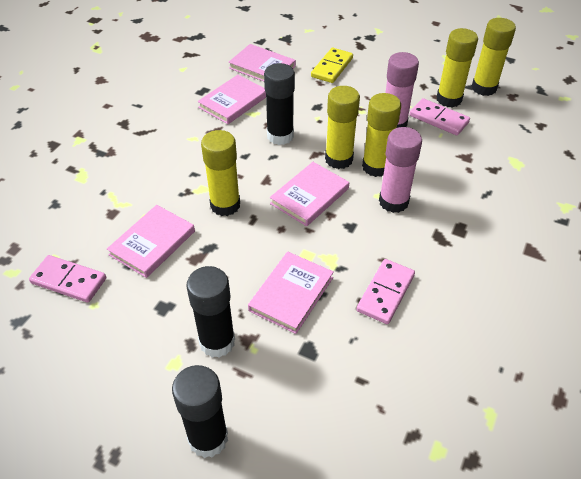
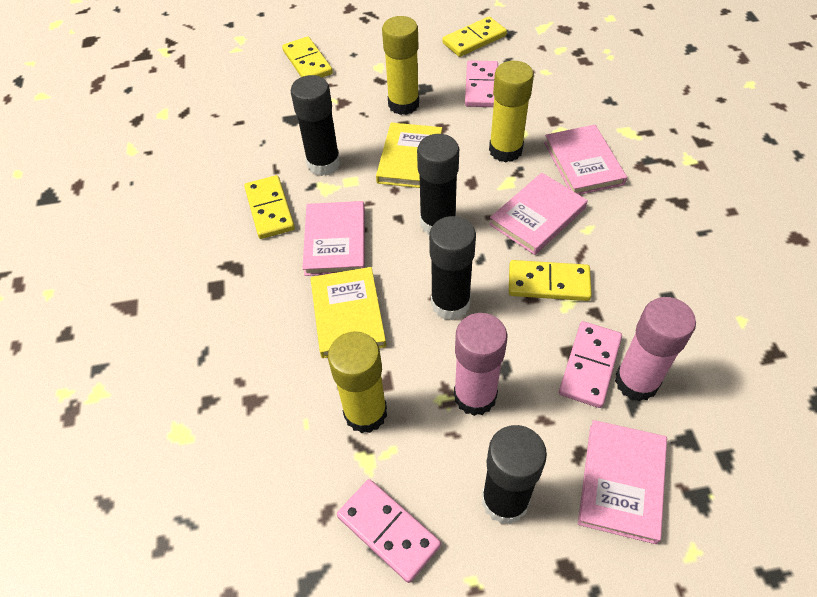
black glue stick: [172,365,228,458] [186,266,235,358] [264,63,295,145] = 3 -> [290,75,340,176] [417,134,459,235] [429,216,476,320] [482,425,547,524] = 4
pink book: [107,205,195,278] [198,75,266,124] [228,44,296,82] [248,252,334,334] [270,162,349,226] = 5 -> [302,201,365,276] [489,173,587,255] [544,125,627,195] [578,420,667,544] = 4
yellow book: none = 0 -> [311,267,386,358] [376,123,442,188] = 2
yellow domino: [311,48,353,83] = 1 -> [244,175,295,239] [282,37,333,78] [442,17,507,57] [509,260,592,301] = 4
yellow glue stick: [201,130,240,216] [325,86,360,169] [362,93,401,177] [436,28,478,108] [472,18,516,96] = 5 -> [328,331,387,433] [382,16,419,115] [489,61,534,162] = 3

